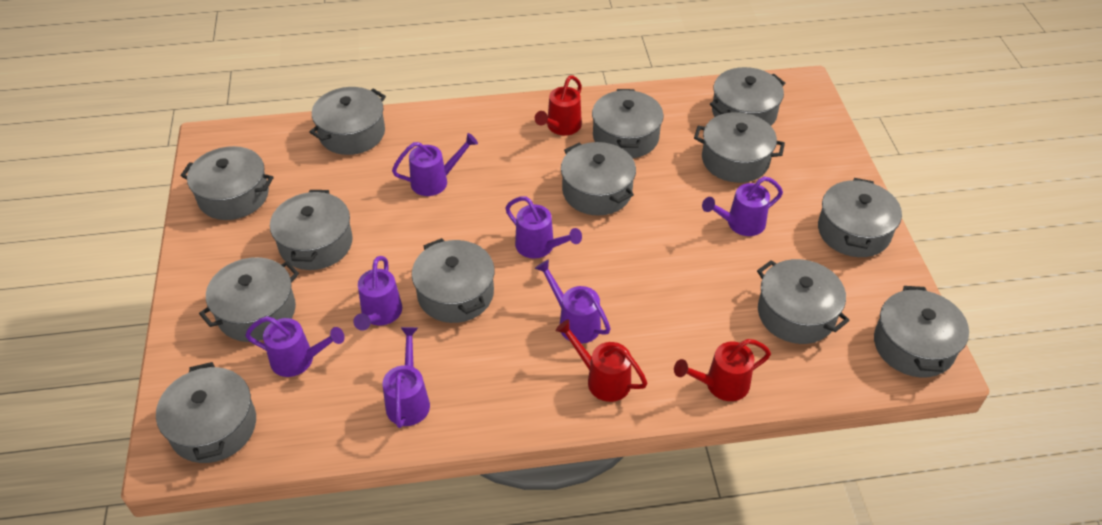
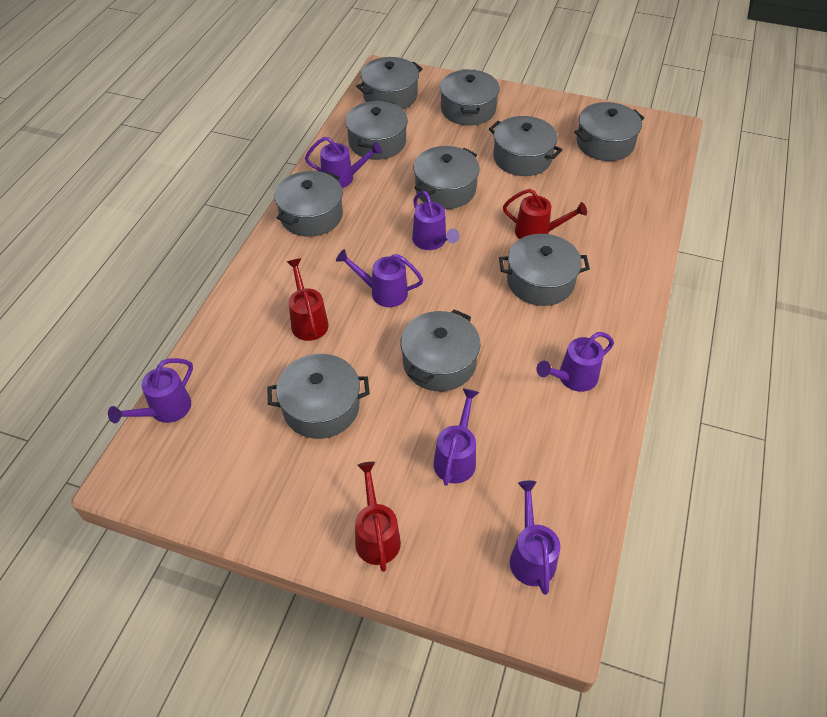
grey pot: [156,362,256,463] [181,146,274,220] [199,257,299,342] [270,190,353,270] [309,87,386,155] [412,238,495,323] [561,142,636,215] [592,89,664,158] [694,112,785,183] [710,67,785,126] [757,259,850,344] [818,178,902,257] [874,286,969,377] = 13 -> [268,354,370,439] [274,171,343,237] [345,100,408,160] [356,57,423,109] [400,309,480,391] [414,146,480,209] [440,70,500,126] [489,116,562,176] [499,234,590,306] [574,102,644,161] = 10

